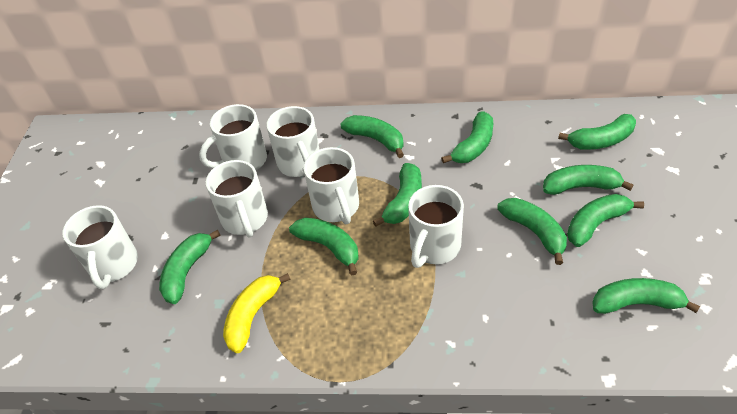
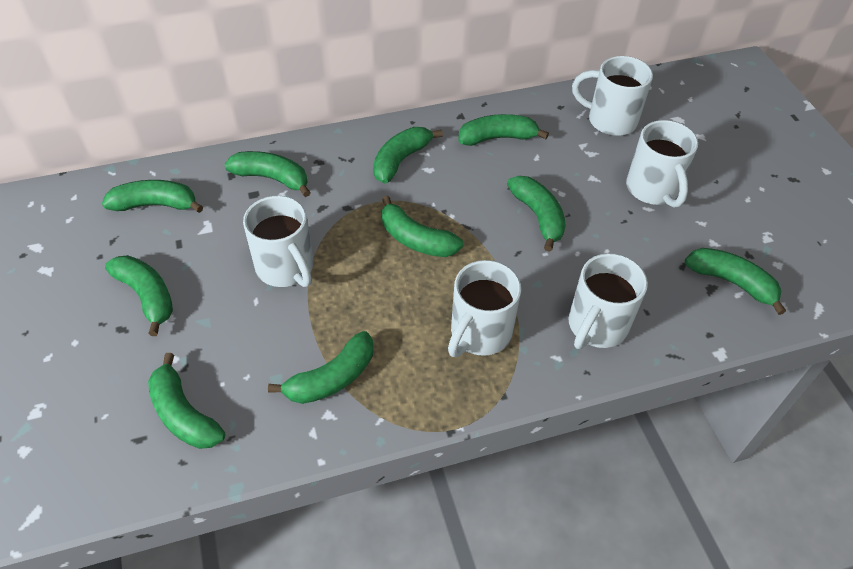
white mug: [62,205,138,289] [199,104,267,170] [206,160,268,238] [267,106,320,177] [304,147,359,224] [408,185,464,268] = 6 -> [243,196,314,287] [448,260,521,357] [569,253,648,349] [572,56,653,136] [626,120,698,208] = 5
yellow banana: [223,273,290,353] = 1 -> none = 0

